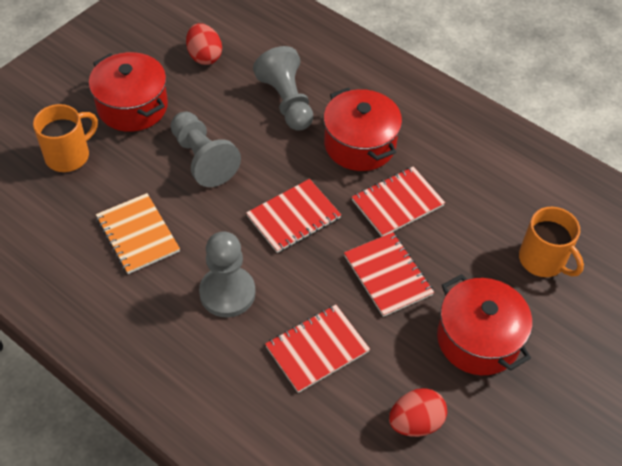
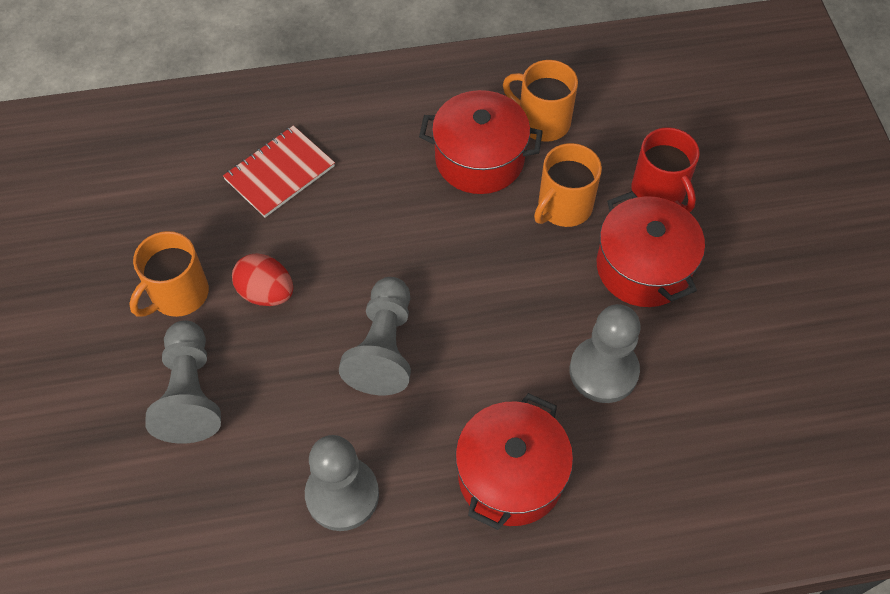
grey pawn: [171,112,241,187] [199,232,255,317] [253,46,313,131] = 3 -> [145,321,221,444] [305,435,379,531] [339,277,411,395] [570,304,641,403] = 4
orange mug: [33,104,98,172] [519,207,584,277] = 2 -> [129,231,209,317] [503,60,578,142] [534,143,602,227] = 3
orange notebook: [96,193,180,274] = 1 -> none = 0
red egg: [186,23,222,65] [389,388,447,437] = 2 -> [232,253,293,306] = 1
red mug: none = 0 -> [632,127,700,212] = 1
red notebook: [246,179,341,253] [265,305,370,393] [344,232,434,317] [352,166,445,237] = 4 -> [223,125,335,218] = 1

